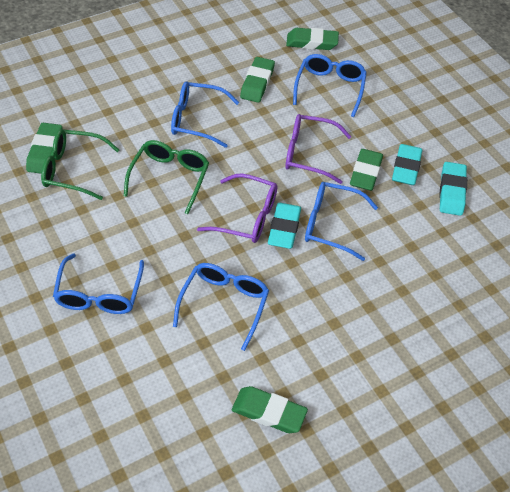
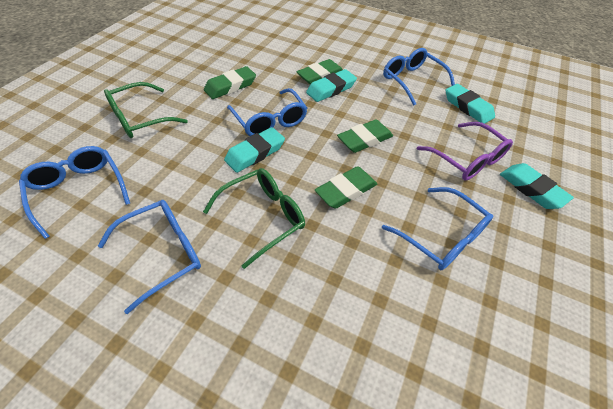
green eraser: [26,123,62,174] [232,386,308,433] [240,57,275,103] [286,28,339,50] [350,149,383,191] = 5 -> [204,66,256,99] [297,59,343,84] [315,166,377,209] [337,120,393,153] = 4
purple glasses: [197,173,277,243] [285,114,351,184] = 2 -> [417,122,513,181] = 1
turquoise eraser: [268,203,301,249] [392,144,422,185] [439,162,467,216] = 3 -> [224,127,285,173] [306,69,357,102] [446,84,495,124] [500,163,574,209] = 4

